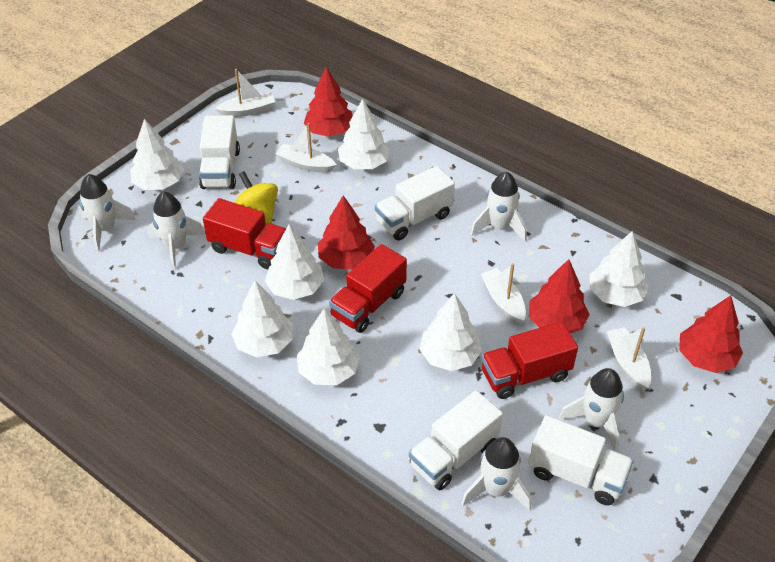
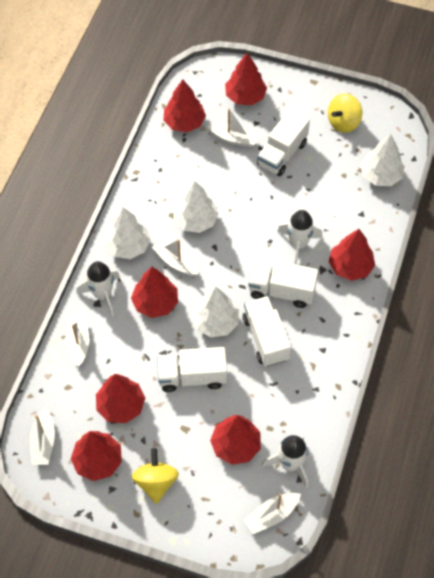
red tree: [304,67,353,137] [318,195,375,269] [529,259,590,334] [679,295,743,373] = 4 -> [71,431,122,481] [96,374,145,423] [131,267,178,318] [163,79,206,132] [210,415,261,465] [225,53,267,105] [329,229,375,281] = 7
red truck: [203,198,286,269] [329,244,407,333] [481,321,578,399] = 3 -> none = 0
white boat: [215,69,275,117] [276,123,336,173] [481,263,526,324] [607,327,651,390] = 4 -> [30,407,55,465] [66,314,89,367] [152,238,198,276] [208,108,259,147] [244,493,301,534] = 5
white rocket: [79,174,136,252] [148,191,205,270] [461,437,531,511] [471,171,527,242] [559,368,624,451] = 5 -> [76,261,120,317] [262,435,308,488] [277,210,322,265] = 3
white tree: [131,119,184,190] [231,280,293,357] [265,224,324,300] [297,309,360,385] [338,99,390,169] [419,293,482,371] [590,231,649,307] = 7 -> [105,207,151,259] [174,180,219,233] [191,286,239,337] [360,134,405,186] = 4
yellow spinning top: [235,171,278,224] = 1 -> [132,448,179,504] [328,93,362,133] = 2

